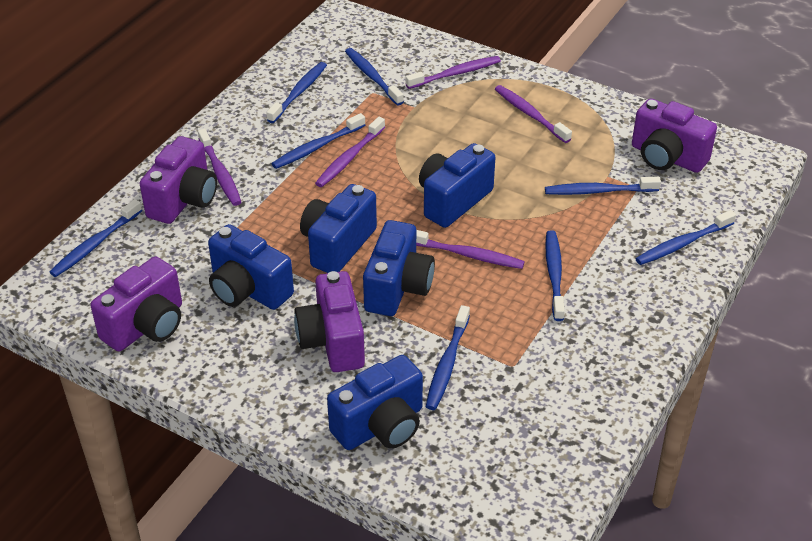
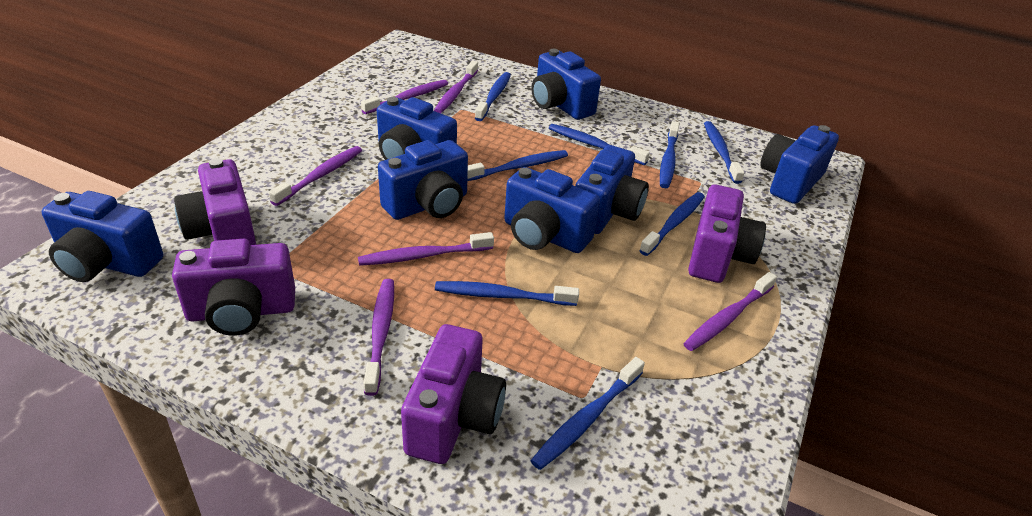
blue camera: [208,224,294,310] [300,184,377,273] [327,355,423,450] [363,220,435,316] [419,143,495,228] = 5 -> [42,191,163,282] [377,97,457,160] [378,140,468,220] [504,167,600,253] [532,49,601,120] [575,145,649,234] [760,125,839,204] = 7
purple toothbrush: [198,129,242,206] [315,117,385,187] [406,56,501,89] [416,230,525,269] [495,85,572,143] = 5 -> [269,146,362,206] [358,232,494,266] [361,80,448,114] [364,279,394,396] [434,61,478,113] [683,272,777,351] = 6

